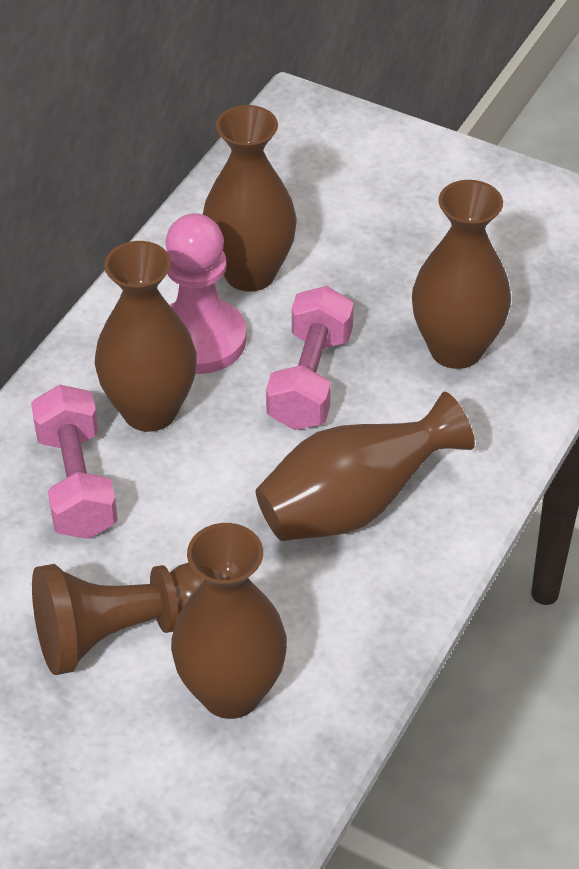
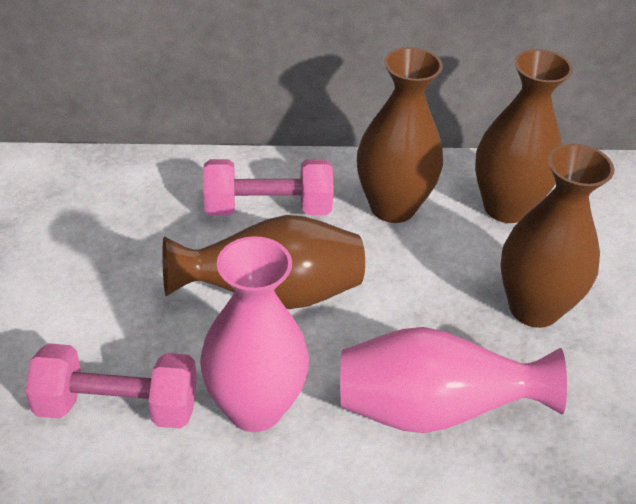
brown pawn: [32,562,205,675] = 1 -> none = 0
brown vase: [95,241,197,432] [171,523,287,719] [203,105,297,292] [256,392,475,541] [412,180,511,369] = 5 -> [162,215,365,309] [357,47,443,223] [475,49,573,223] [500,144,614,328] = 4
pink pawn: [165,213,247,374] = 1 -> none = 0
pink vase: none = 0 -> [200,236,309,432] [340,327,567,433] = 2

